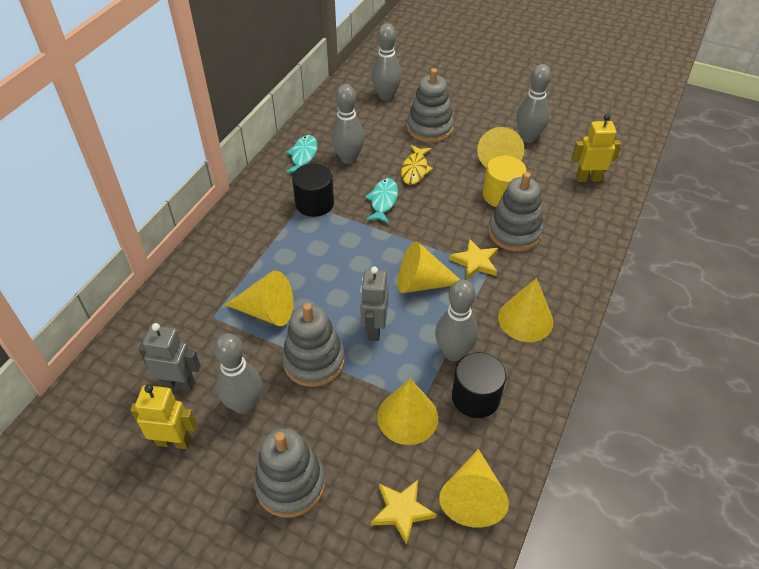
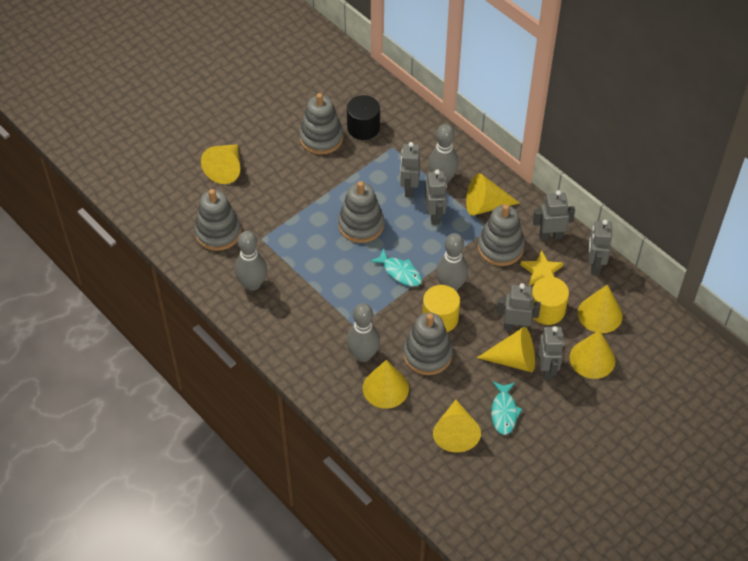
black cylinder: [292,163,334,217] [452,352,506,418] = 2 -> [347,95,380,140] = 1
grey bowling pin: [214,334,262,414] [331,84,364,164] [371,23,402,101] [435,279,478,361] [516,64,551,143] = 5 -> [235,231,267,291] [347,303,380,362] [428,124,459,184] [436,233,468,291] = 4
grey robot: [139,323,201,391] [360,266,389,341] = 2 -> [400,142,420,198] [425,169,447,225] [497,283,541,331] [533,190,575,240] [538,326,564,380] [588,220,612,274] = 6
grey stacking toy: [254,428,325,518] [282,303,345,387] [407,68,454,143] [488,172,544,252] = 4 -> [194,189,241,251] [299,93,343,155] [338,181,384,243] [403,313,453,375] [478,204,525,266] = 5
yellow cone: [225,270,293,326] [377,379,438,445] [398,241,460,293] [439,449,509,528] [477,127,524,167] [498,278,553,342] = 6 -> [201,144,240,184] [363,360,409,409] [433,400,481,452] [466,173,519,215] [477,327,535,372] [570,330,615,379] [578,284,623,333] = 7
yellow cylinder: [483,156,527,207] = 1 -> [422,285,460,332] [531,277,569,325] = 2
yellow fish: [401,145,433,185] = 1 -> none = 0
yellow robot: [130,384,197,449] [572,114,621,182] = 2 -> none = 0
yellow star: [371,480,436,545] [449,238,498,280] = 2 -> [520,250,563,286] = 1

